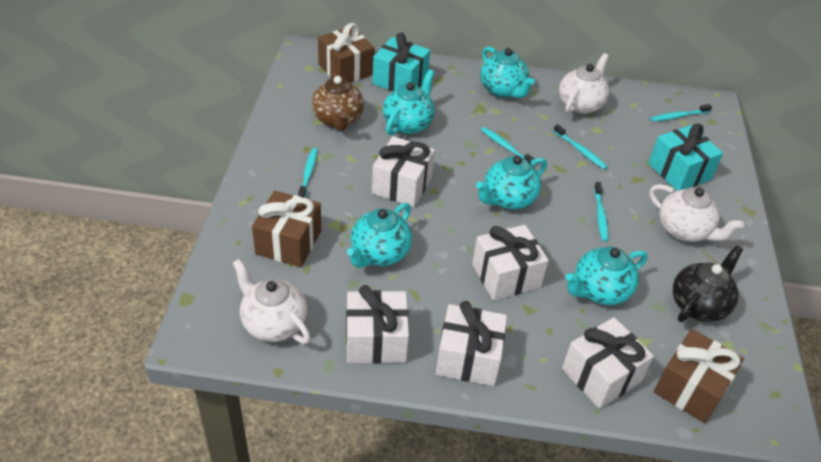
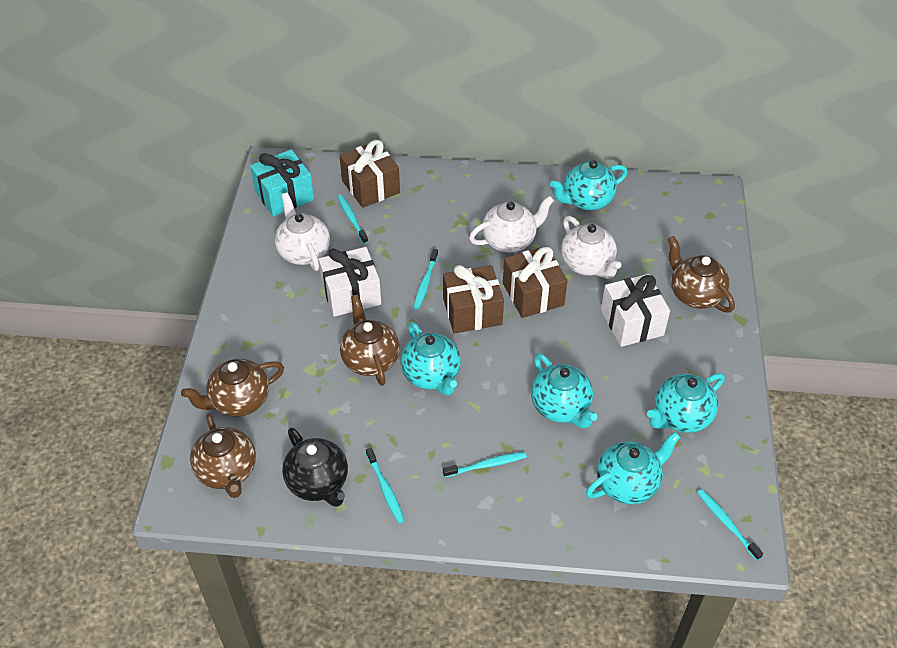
brown teapot: [312,71,364,131] = 1 -> [181,359,284,417] [190,413,256,498] [340,295,400,386] [668,236,735,313] = 4
turquoise gift: [372,33,430,92] [648,123,723,191] = 2 -> [250,149,314,217] = 1
white gift: [346,285,409,364] [372,136,435,207] [436,301,507,386] [472,225,549,301] [562,317,654,409] = 5 -> [318,247,381,317] [601,274,670,347] = 2

